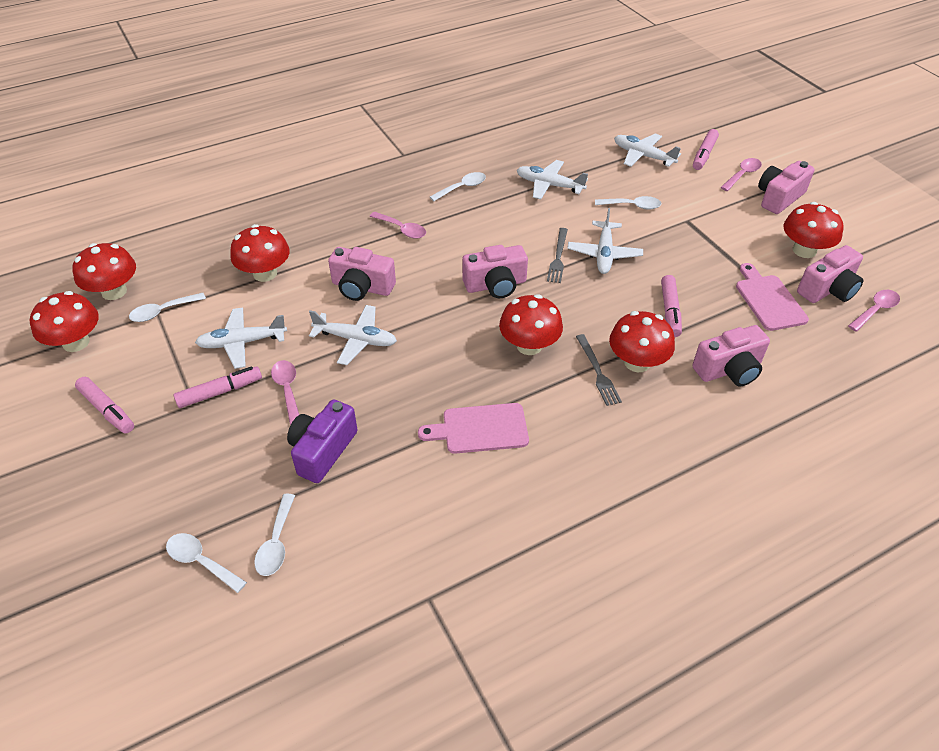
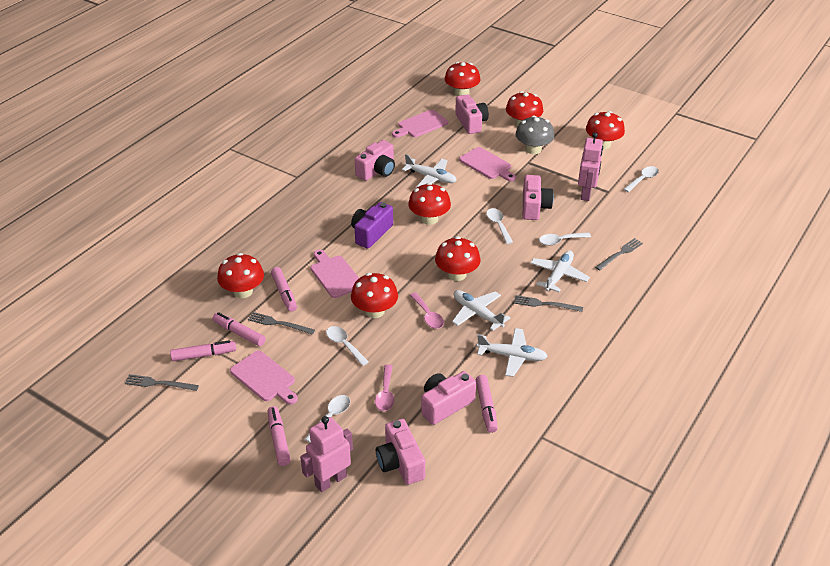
grey fork: [547,228,568,283] [576,334,622,406] = 2 -> [125,374,199,391] [248,312,315,334] [514,295,583,312] [595,238,643,271] = 4
grey mushroom: none = 0 -> [516,115,555,154] = 1
pink cutting board: [418,403,529,454] [736,263,809,331] = 2 -> [230,351,298,405] [311,250,359,298] [392,110,448,138] [459,147,516,181] = 4
pink marker: [75,377,134,434] [174,366,262,408] [661,275,682,337] [693,129,719,170] = 4 -> [170,340,236,361] [213,312,266,346] [268,406,291,466] [271,267,297,312] [476,375,498,433] = 5
pink robot: none = 0 -> [300,416,353,492] [578,132,603,201] = 2
pink spoon: [271,360,299,425] [370,212,426,239] [720,158,762,191] [848,290,900,332] = 4 -> [375,364,395,411] [410,292,444,329] = 2
red mushroom: [30,291,99,352] [72,243,136,300] [230,224,290,282] [499,294,563,355] [609,311,675,372] [784,202,843,258] = 6 -> [217,253,264,298] [351,273,398,318] [408,183,451,225] [435,236,480,281] [445,62,480,96] [506,91,543,127] [586,111,625,149] = 7
white plane: [195,308,287,369] [309,305,397,365] [517,160,588,199] [567,208,643,274] [614,133,681,167] = 5 -> [402,154,457,187] [452,290,510,331] [477,328,548,377] [531,251,590,292] = 4

